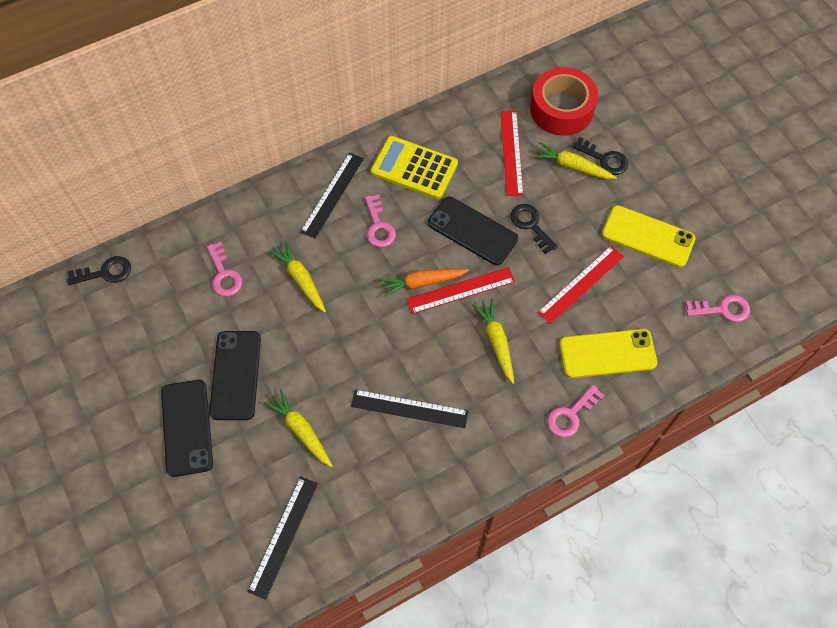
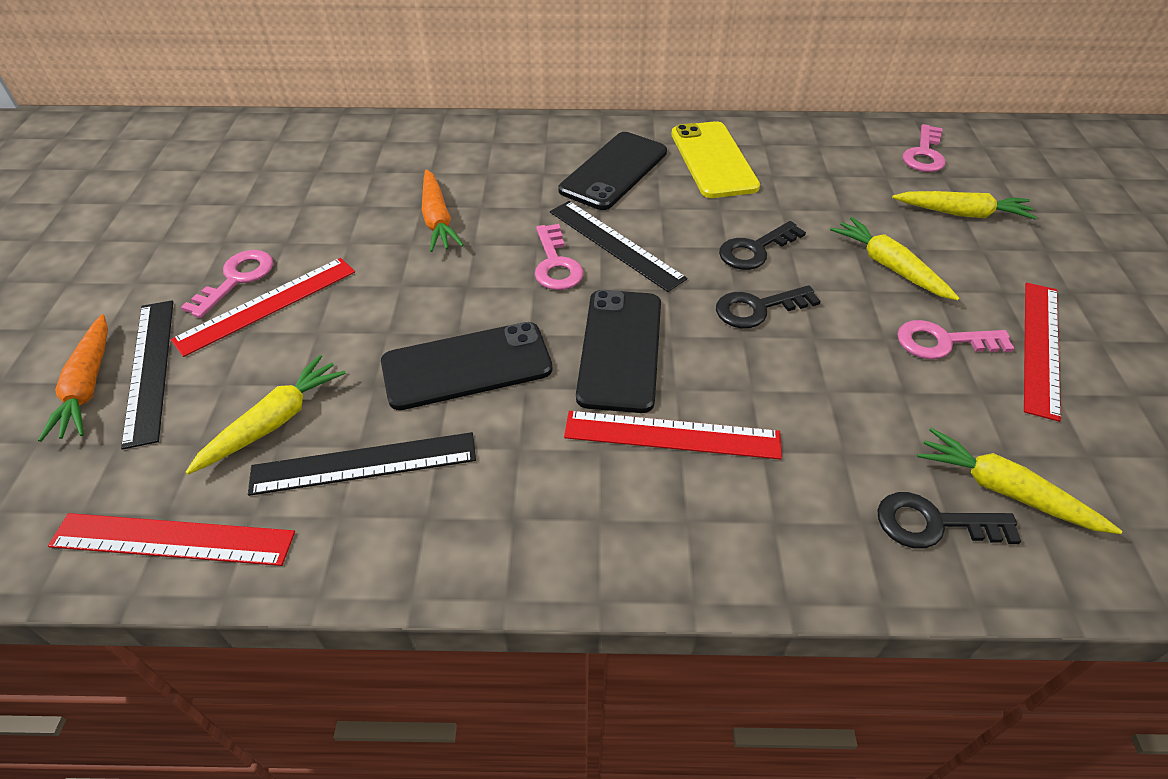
orange carrot: [379,269,469,297] = 1 -> [38,314,108,442] [422,169,464,252] = 2
red ruler: [406,267,515,314] [501,111,523,196] [538,246,624,324] = 3 -> [48,513,295,566] [171,258,355,357] [564,411,782,460] [1024,282,1061,422] = 4
red tape: [530,67,598,136] = 1 -> none = 0
yellow calculator: [371,136,458,199] = 1 -> none = 0
yellow phone: [559,329,658,378] [602,205,695,267] = 2 -> [671,121,760,198] = 1

